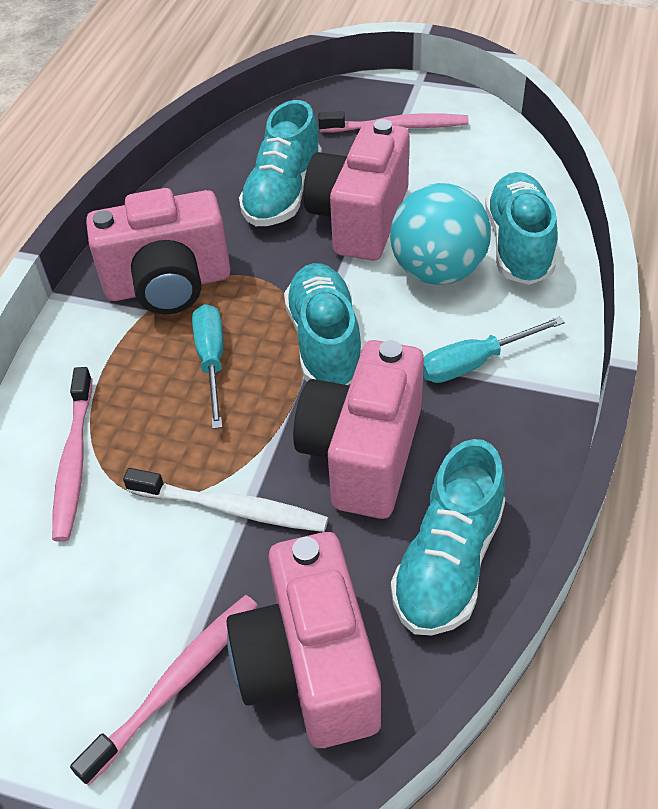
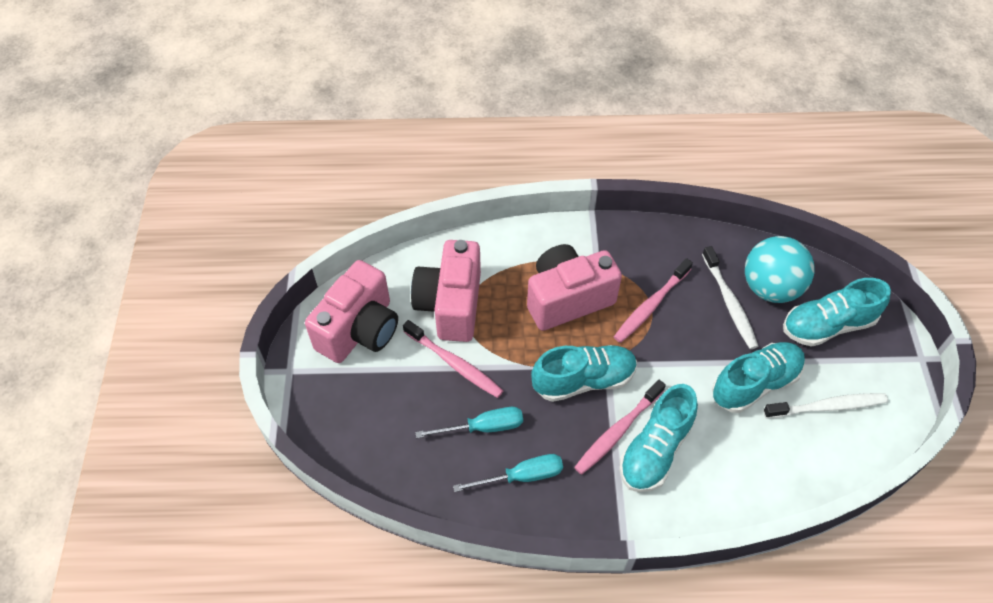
pink camera: [86,188,231,314] [226,532,381,748] [293,340,424,519] [303,119,410,261] = 4 -> [305,260,398,363] [411,240,481,342] [527,244,622,331] = 3
white toothbrush: [123,468,328,532] = 1 -> [702,246,759,349] [763,393,888,418] = 2

